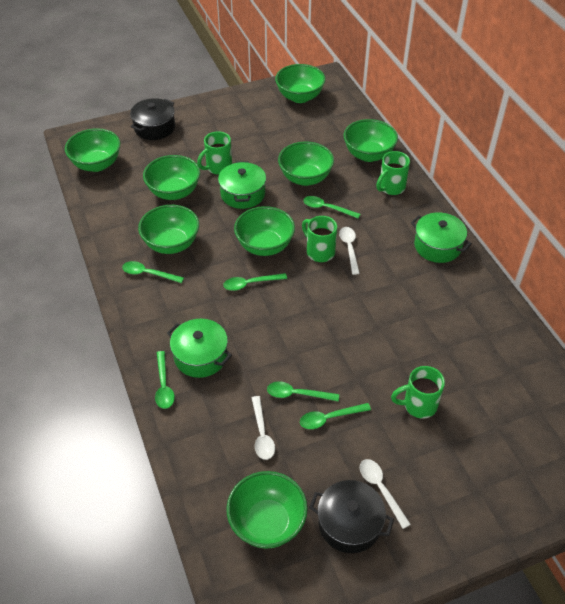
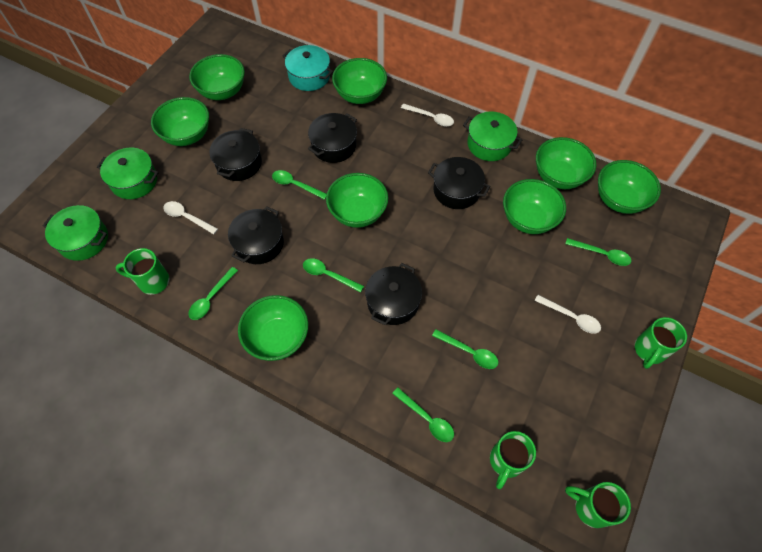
black pot: [130,98,175,140] [309,480,394,553] = 2 -> [209,128,262,181] [228,206,284,264] [308,113,357,163] [365,263,422,325] [428,157,490,209] = 5
turquoise pot: none = 0 -> [283,45,333,91] = 1

